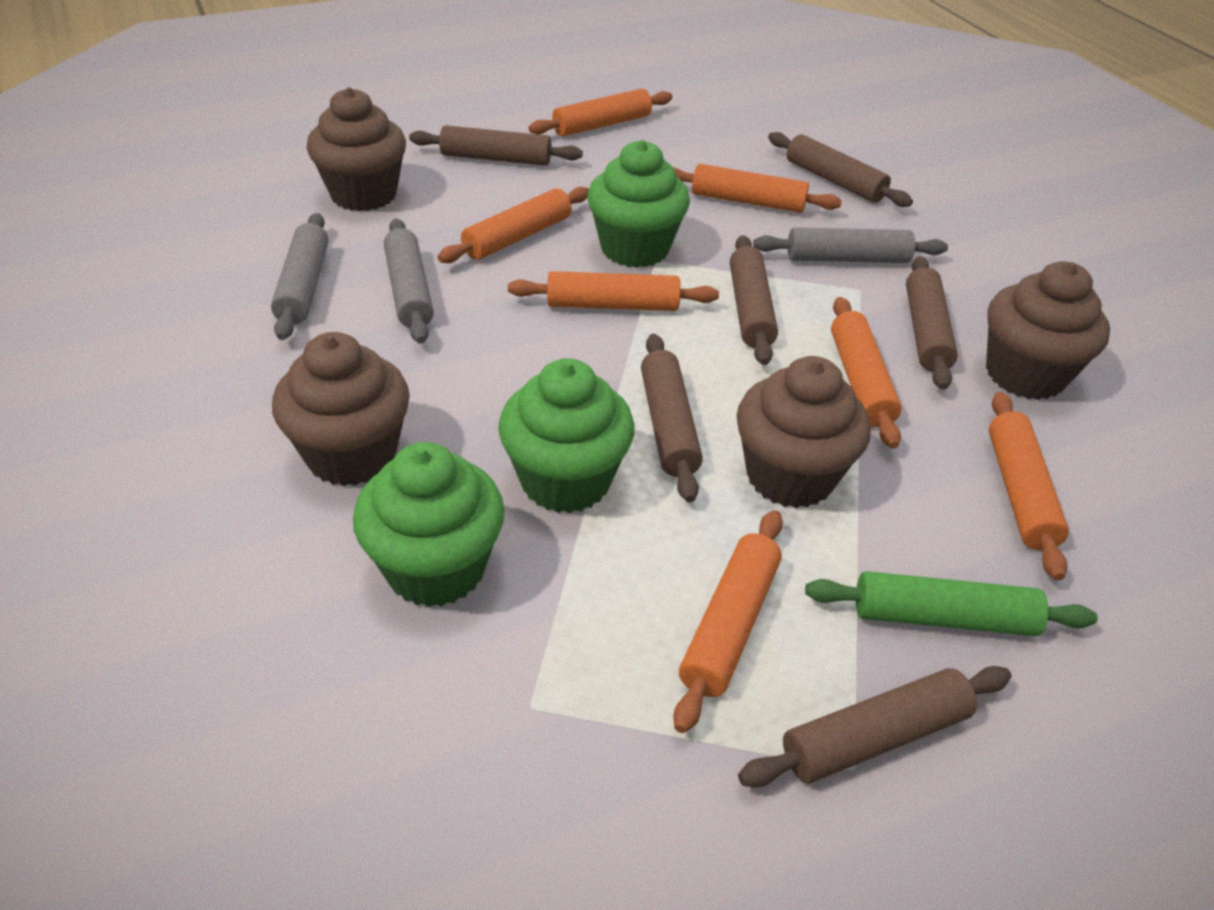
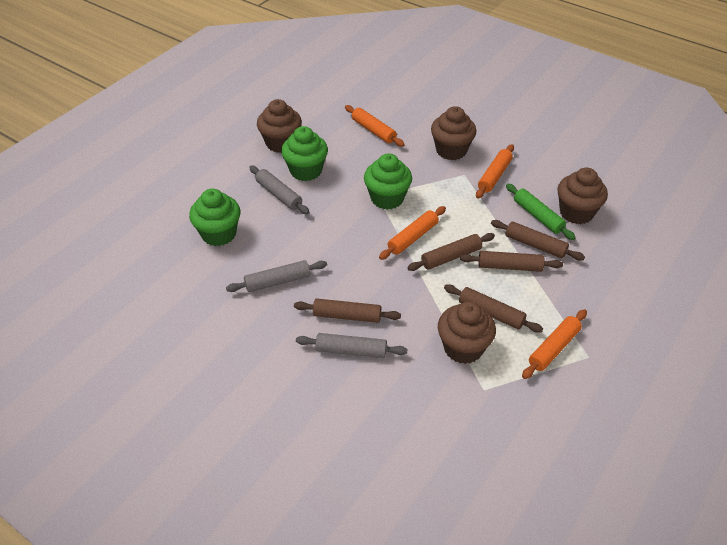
brown rolling pin: [409,125,583,166] [641,334,703,502] [730,235,778,365] [738,666,1011,788] [768,132,913,207] [906,256,958,390] = 6 -> [294,298,401,323] [407,233,495,271] [444,284,543,333] [460,251,563,272] [491,220,585,260] = 5
orange rolling pin: [438,186,589,263] [508,271,719,311] [529,89,672,136] [673,164,842,213] [673,510,783,733] [831,297,901,449] [989,392,1069,580] = 7 -> [345,105,405,147] [379,206,446,260] [476,144,514,199] [522,309,587,379] = 4

